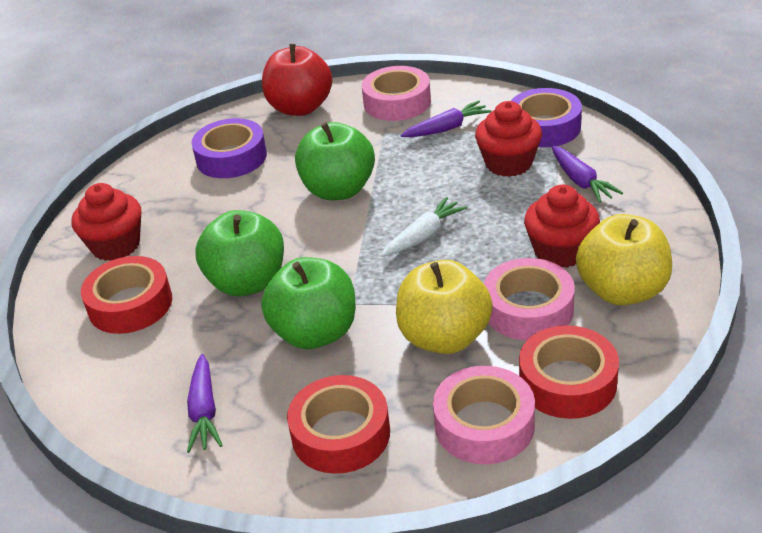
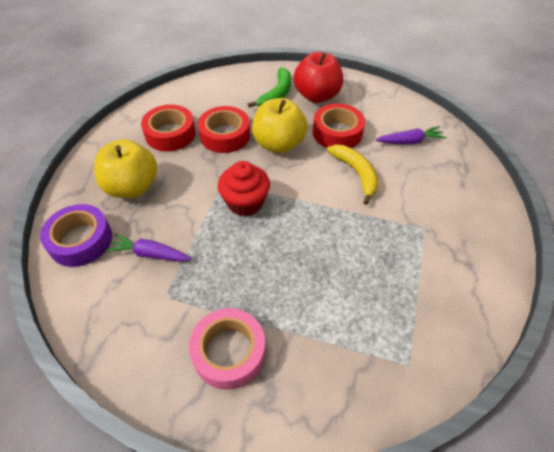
green apple: [196,210,284,296] [261,257,356,349] [295,122,375,200] = 3 -> none = 0
green banana: none = 0 -> [248,68,291,107] = 1
pink tape: [362,66,431,121] [433,366,535,464] [484,258,575,340] = 3 -> [189,308,266,390] = 1
purple carrot: [187,354,223,453] [401,101,492,137] [551,146,623,203] = 3 -> [105,234,191,262] [376,126,446,144] = 2
purple tape: [191,118,267,178] [511,88,582,147] = 2 -> [40,204,112,267] = 1
red cupcake: [72,183,141,261] [475,101,542,177] [524,185,600,268] = 3 -> [218,161,270,216] = 1
white carrot: [380,197,468,257] = 1 -> none = 0
yellow banana: none = 0 -> [327,145,378,205] = 1

